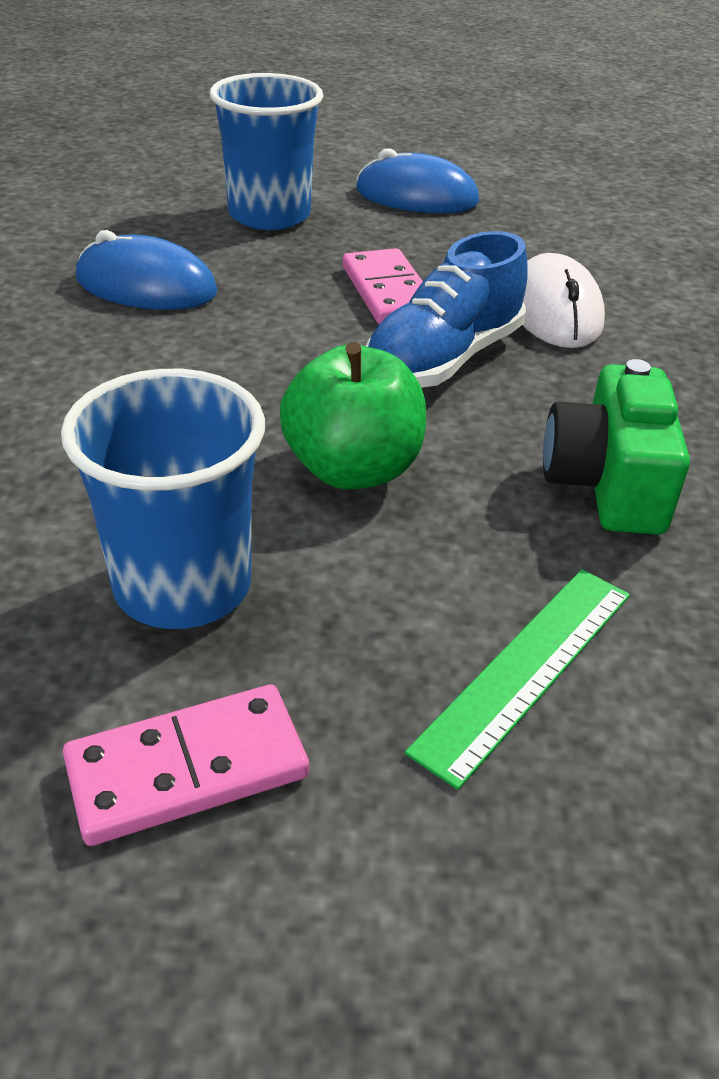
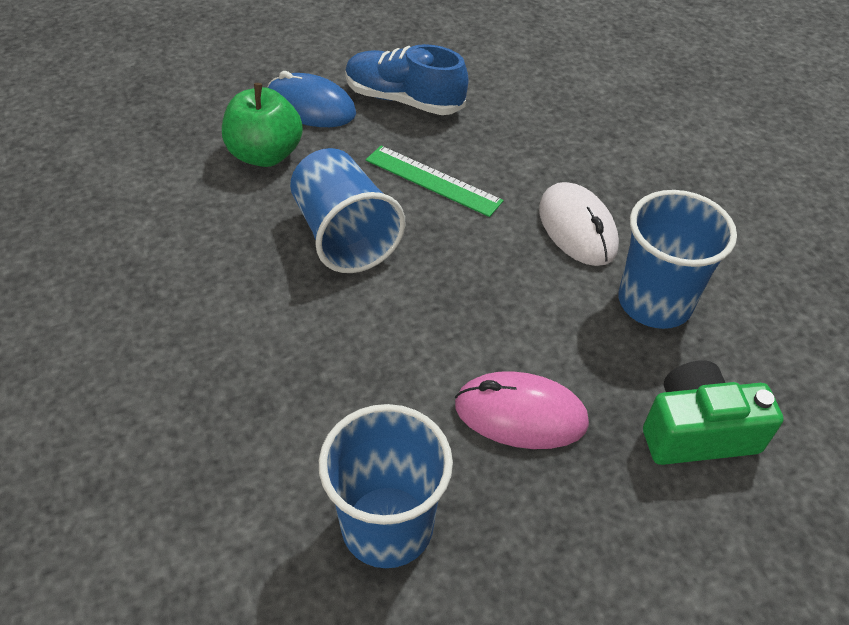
blue cup: [61,369,265,629] [210,73,323,230] = 2 -> [290,148,406,273] [319,404,453,568] [618,190,737,329] = 3
blue mouse: [76,230,218,310] [356,148,479,213] = 2 -> [267,71,356,127] = 1
pink domino: [63,684,309,846] [343,248,423,324] = 2 -> none = 0
pink mouse: none = 0 -> [455,371,589,449] = 1

